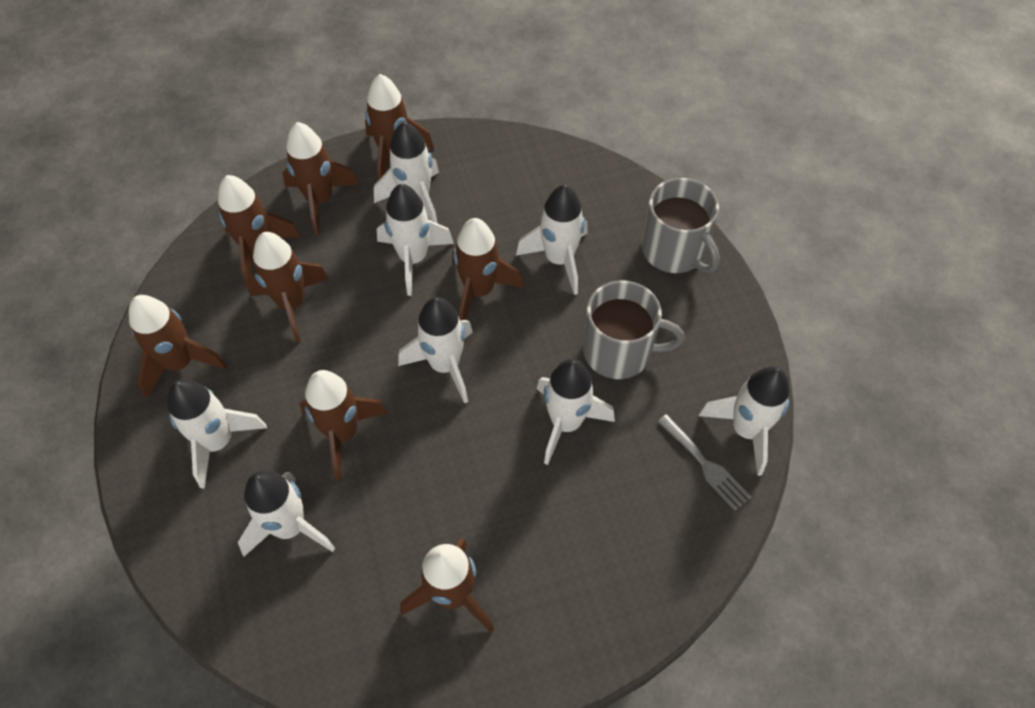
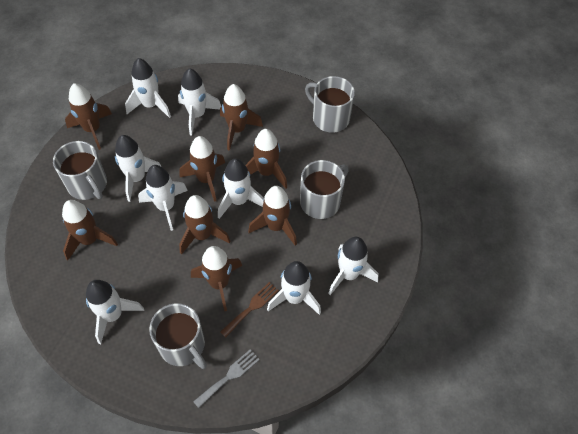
brown fork: none = 0 -> [220,282,279,337] = 1
grey mug: [583,280,685,379] [642,178,720,273] = 2 -> [53,141,107,200] [149,303,207,369] [300,160,349,219] [305,76,355,133] = 4

